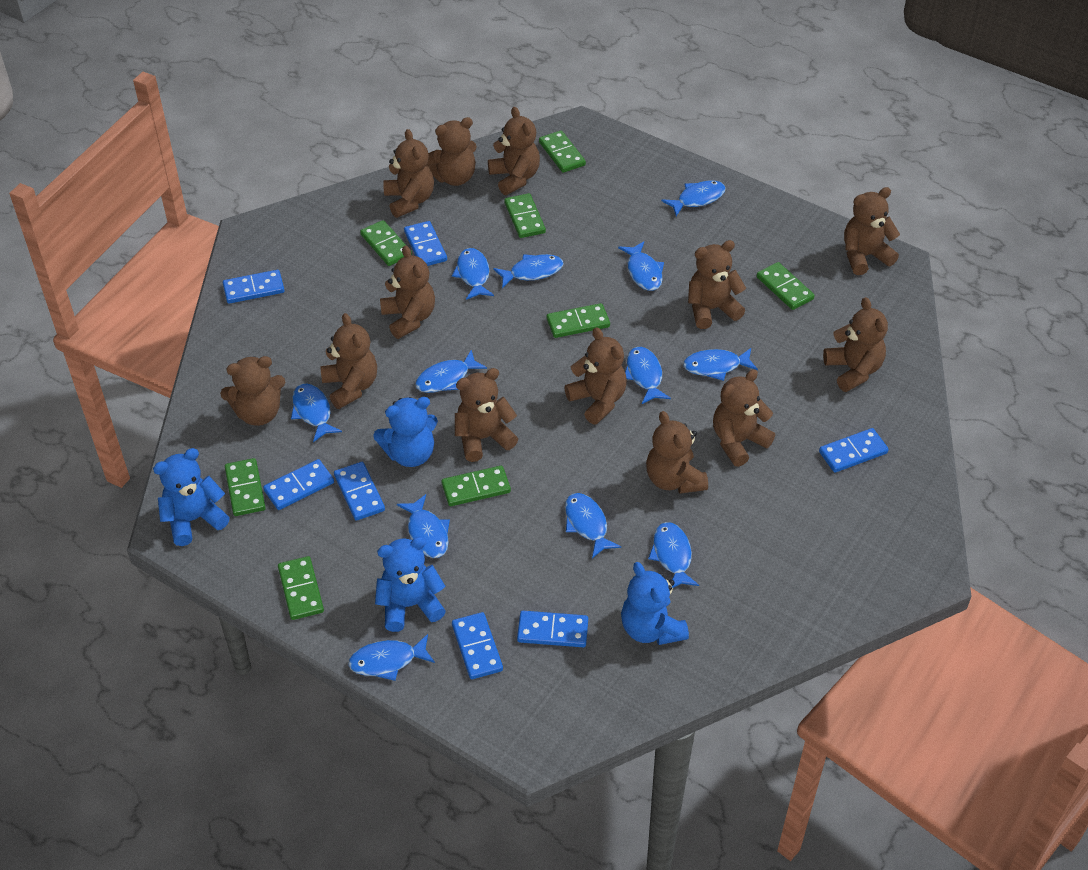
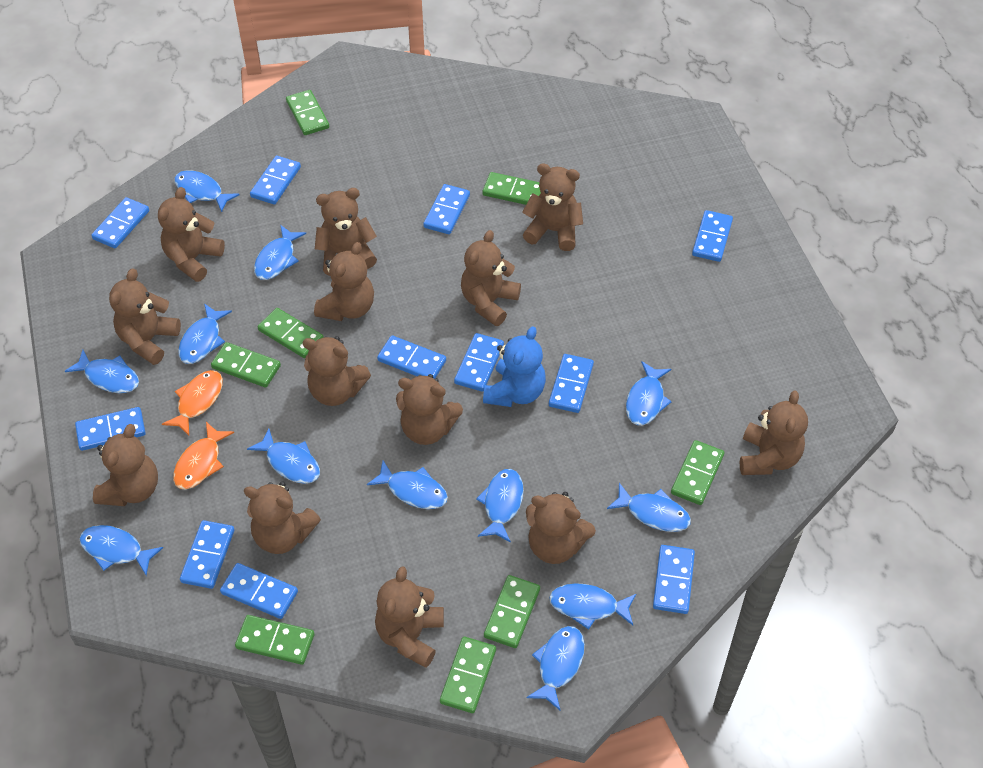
blue domino: [223,270,284,304] [263,459,334,510] [334,462,385,521] [404,221,447,266] [452,612,503,679] [517,611,588,647] [819,428,889,473] = 7 -> [75,407,146,451] [91,197,149,248] [180,520,235,589] [220,563,298,619] [250,156,301,205] [377,335,446,379] [423,184,470,234] [454,333,504,392] [549,354,594,413] [653,545,695,614] [692,210,733,262] = 11
blue teddy bear: [153,448,230,546] [373,397,438,467] [375,537,446,632] [621,562,689,645] = 4 -> [483,326,546,407] = 1
orange fish: none = 0 -> [162,370,223,436] [173,422,234,490] = 2

